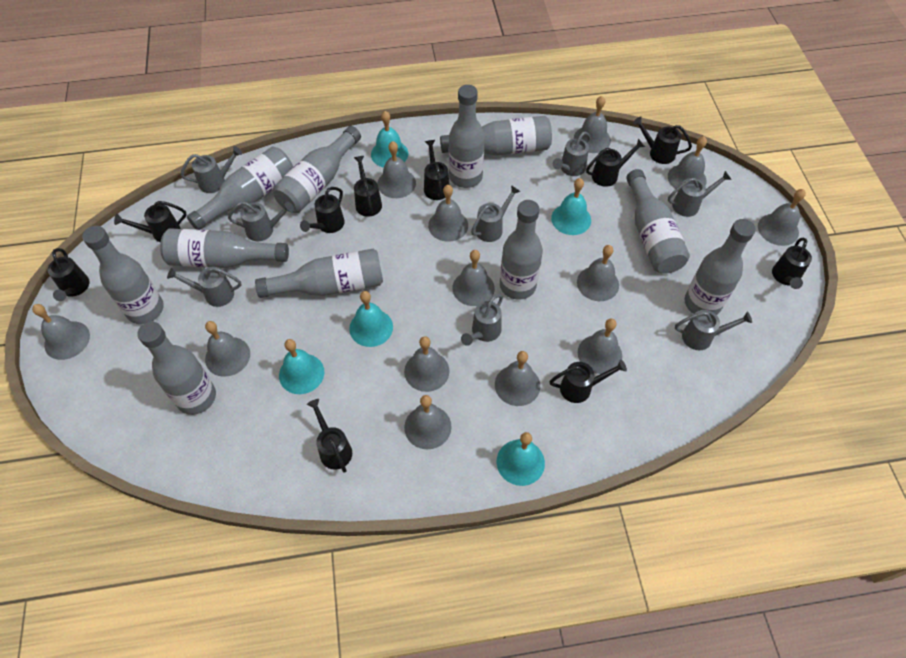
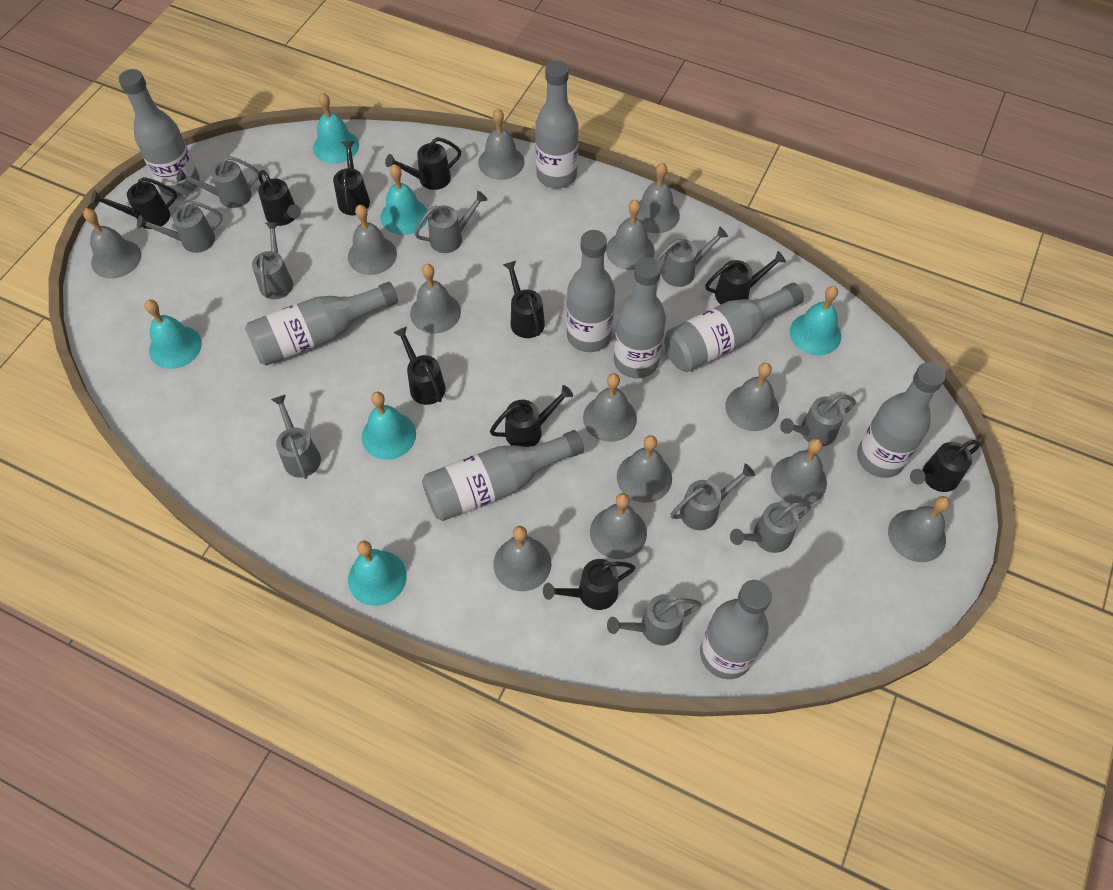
grey bottle: [82,226,164,324] [137,322,216,415] [160,228,289,268] [187,147,293,230] [255,249,383,298] [273,126,361,213] [440,116,552,156] [449,85,485,188] [500,200,543,300] [626,169,690,273] [685,219,756,315] = 11 -> [119,69,200,197] [245,282,398,366] [422,430,584,521] [535,61,578,188] [566,230,615,352] [614,257,666,378] [664,283,804,372] [700,580,772,679] [857,362,946,478] = 9
grey watering can: [167,267,242,307] [180,146,242,193] [228,202,294,241] [461,294,503,346] [471,185,521,242] [553,131,591,176] [668,171,732,217] [675,310,752,350] = 8 -> [137,201,223,253] [177,156,259,208] [252,222,293,299] [271,395,321,479] [414,191,487,253] [607,594,701,645] [656,226,728,287] [670,464,755,530] [730,502,811,553] [780,395,856,446] = 10
turquoise bell: [279,339,324,394] [349,291,393,347] [371,111,408,168] [497,432,545,486] [551,178,591,235] = 5 -> [145,300,202,369] [313,93,359,164] [348,541,407,606] [362,392,416,460] [380,164,428,235] [790,286,841,355] = 6

